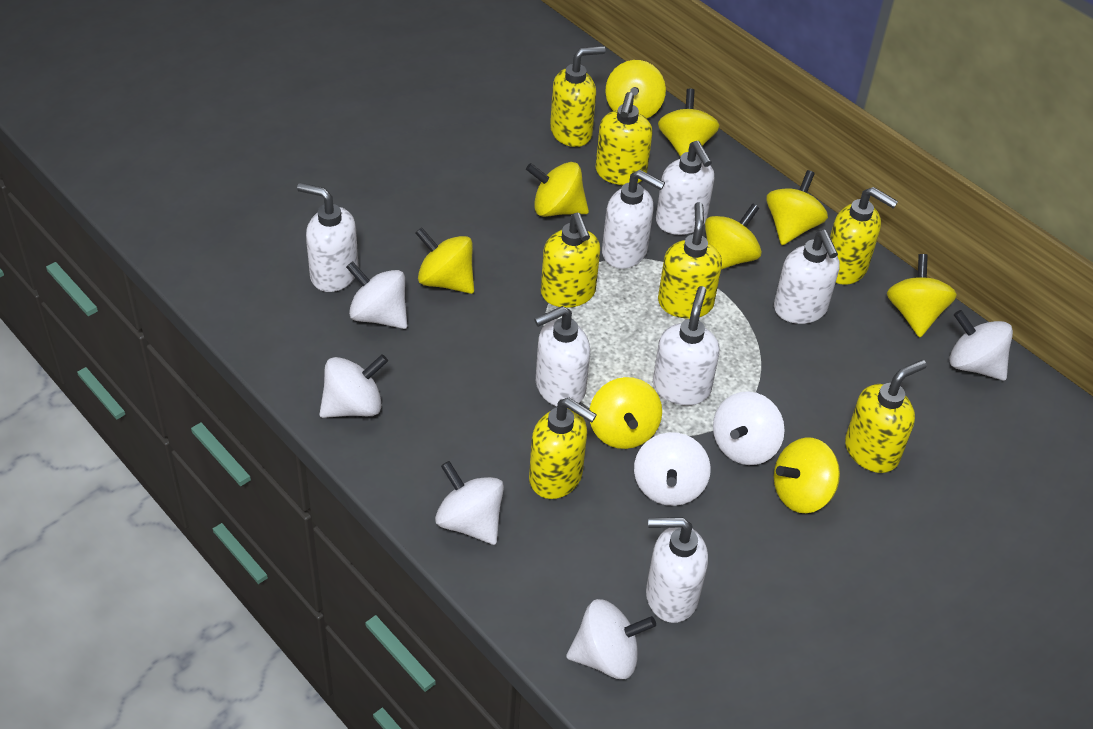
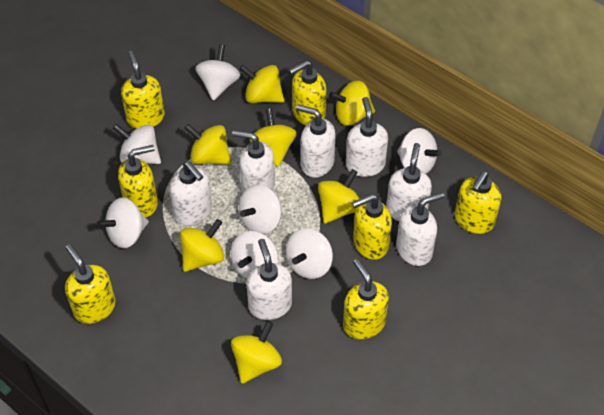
yellow spinning top: [415,227,474,294] [526,162,589,217] [590,377,662,449] [606,60,666,118] [658,89,720,157] [705,203,762,270] [766,170,828,245] [774,437,840,513] [887,254,957,337] = 9 -> [180,219,224,272] [184,124,231,165] [231,321,282,384] [239,65,284,103] [250,108,297,167] [318,169,359,224] [329,81,375,126] = 7

